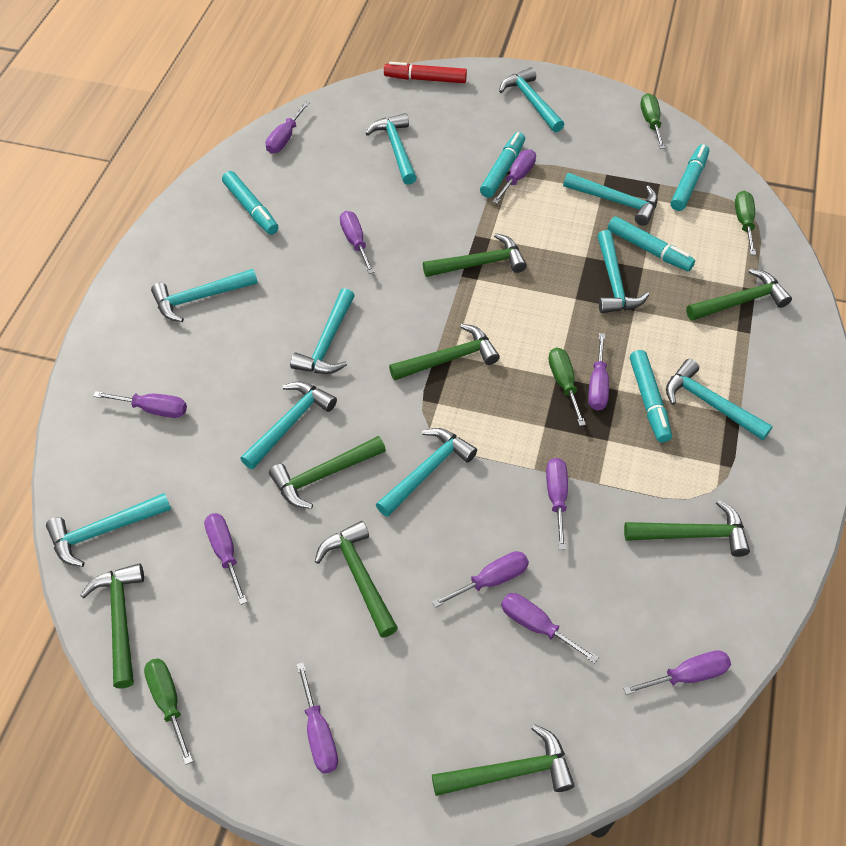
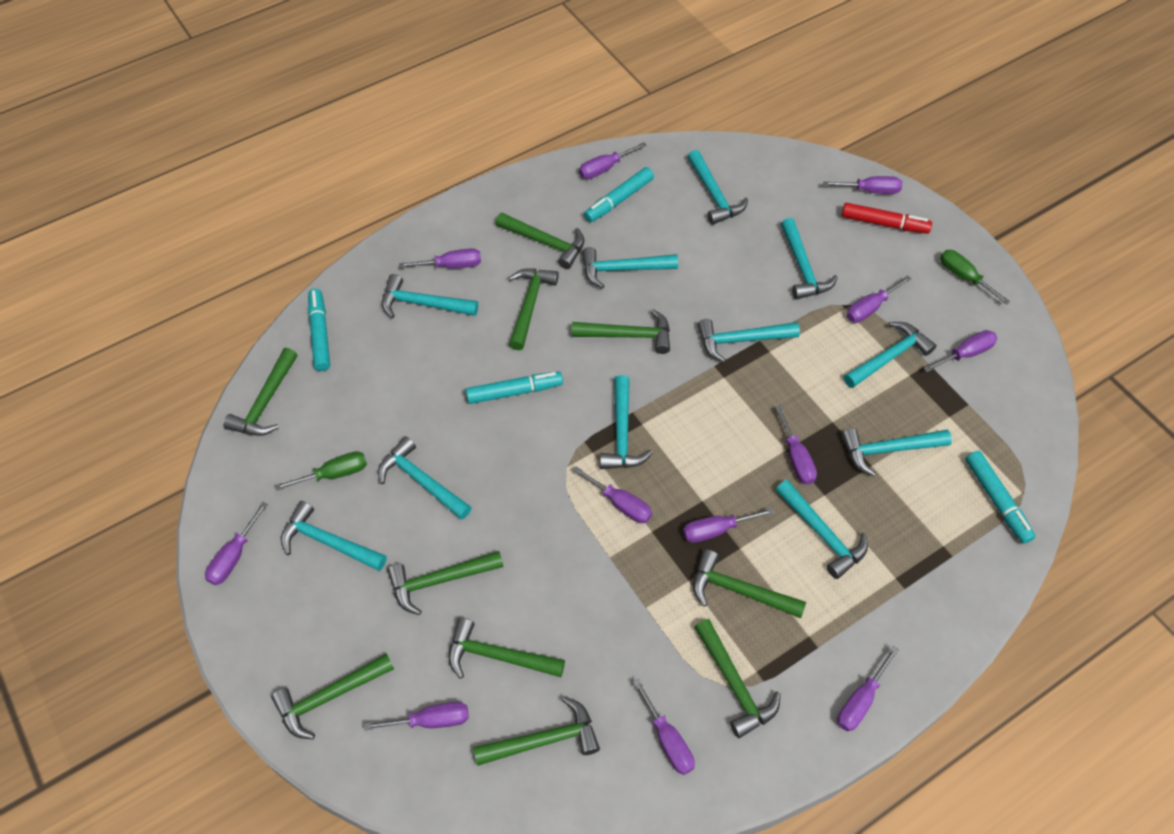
green hammer: [80,563,144,688] [269,436,386,509] [315,521,398,638] [389,324,500,381] [423,233,527,277] [432,724,575,796] [624,500,750,557] [686,269,792,321] = 8 -> [223,348,298,436] [271,653,394,740] [387,551,504,615] [449,618,565,679] [473,697,600,766] [496,213,584,269] [509,268,559,350] [572,309,670,354] [693,549,806,618] [694,619,781,738] = 10
green screwdriver: [144,658,193,765] [548,347,586,426] [641,93,665,149] [735,191,756,255] = 4 -> [275,451,367,491] [940,250,1010,305] = 2
purple screwdriver: [93,391,187,418] [204,513,247,605] [266,101,309,153] [296,662,338,774] [340,211,374,274] [432,551,529,608] [493,149,536,204] [501,593,599,663] [546,458,568,550] [588,333,609,411] [623,650,731,695] = 11 -> [205,502,268,585] [364,702,469,731] [399,248,481,268] [572,466,652,523] [579,142,647,179] [633,678,695,775] [683,508,774,543] [775,405,817,485] [823,176,902,194] [837,646,899,731] [847,275,911,323] [924,330,997,372] = 12
turquoise hammer: [46,493,171,567] [151,269,258,322] [240,381,337,469] [290,288,355,374] [365,113,417,185] [376,428,477,517] [499,67,565,133] [563,173,658,226] [597,230,649,313] [666,359,773,440] = 10 -> [281,501,387,571] [378,436,472,520] [382,274,478,318] [582,247,678,289] [600,375,653,469] [687,150,748,225] [697,319,800,363] [776,480,868,579] [781,218,838,299] [841,428,952,476] [844,322,937,388] = 11
turquoise marker: [222,171,279,235] [480,132,525,198] [608,216,695,271] [630,350,672,443] [671,144,709,211] = 5 -> [308,289,330,371] [465,371,563,404] [584,167,654,222] [965,451,1036,544] = 4

